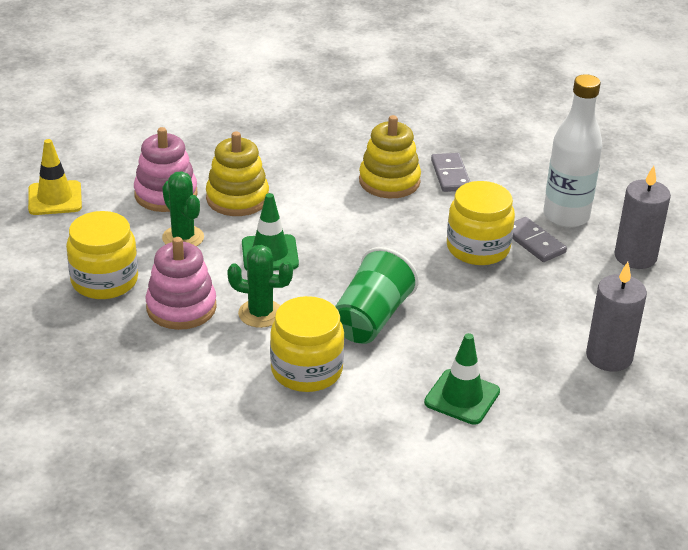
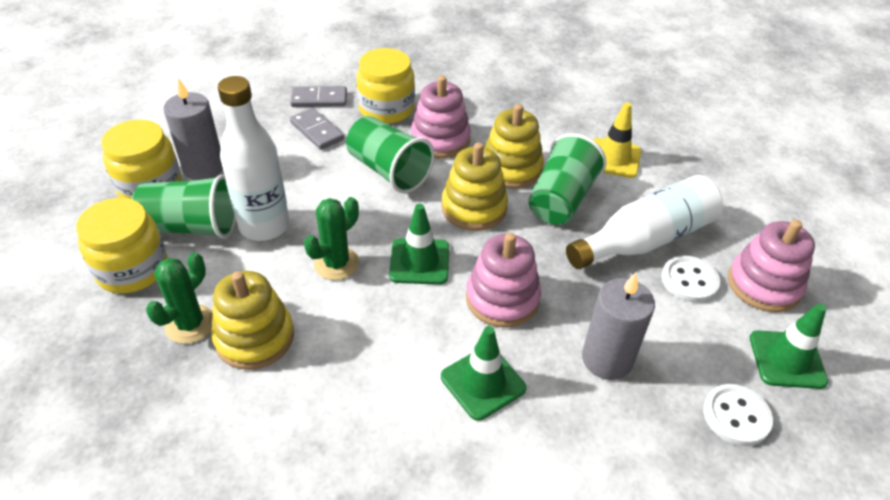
green cup: [335,247,419,344] = 1 -> [132,175,236,239] [346,116,435,193] [528,133,607,225] = 3
green traffic cone: [242,193,299,271] [424,333,500,425] = 2 -> [389,204,449,285] [441,326,526,421] [750,303,828,389] = 3
pink stacking toy: [134,127,198,212] [146,237,217,330] = 2 -> [411,76,471,158] [466,233,541,328] [728,220,815,312] = 3
white bottle: [543,74,603,228] = 1 -> [218,76,290,241] [566,175,723,269] = 2
white button: none = 0 -> [661,255,720,303] [703,384,773,446] = 2
yellow stacking toy: [206,131,269,216] [359,115,421,198] = 2 -> [211,271,294,370] [441,142,508,231] [485,104,544,189] = 3

